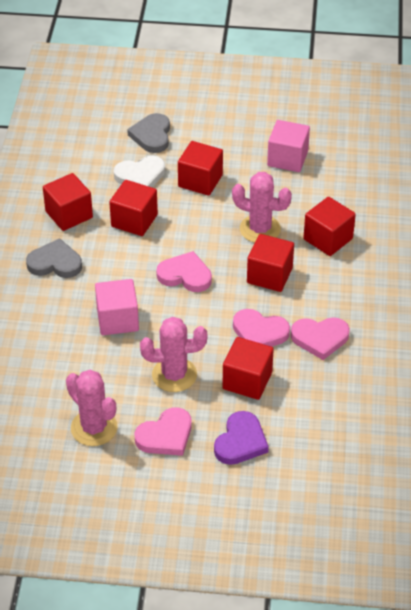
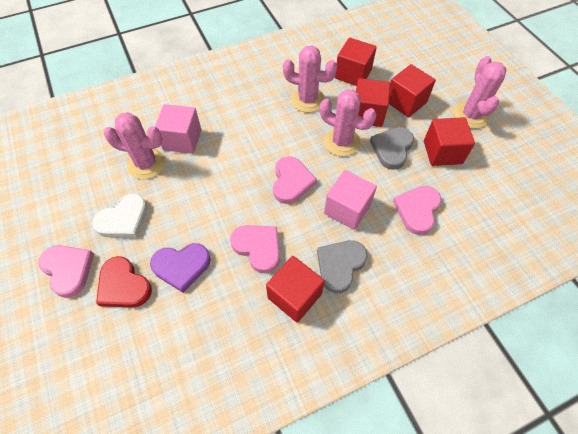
pink cactus: [66,370,118,446] [140,317,207,392] [232,172,292,243] = 3 -> [104,112,166,179] [283,45,337,113] [320,89,377,156] [453,56,506,129] = 4
red cube: [43,173,93,231] [109,180,158,236] [178,141,223,196] [222,337,274,400] [247,234,294,292] [303,197,356,256] = 6 -> [266,256,325,323] [335,38,377,86] [356,78,390,127] [389,64,436,117] [424,117,475,166] = 5
red heart: none = 0 -> [96,256,152,308] = 1

